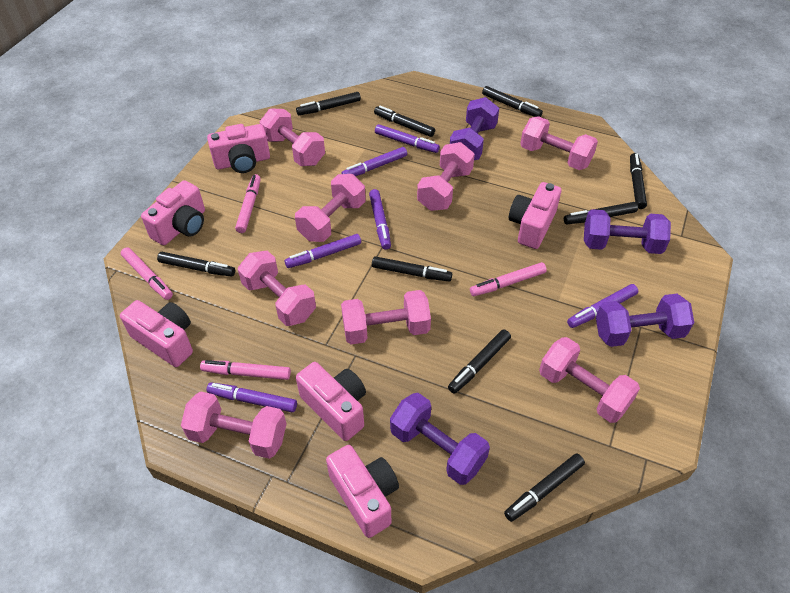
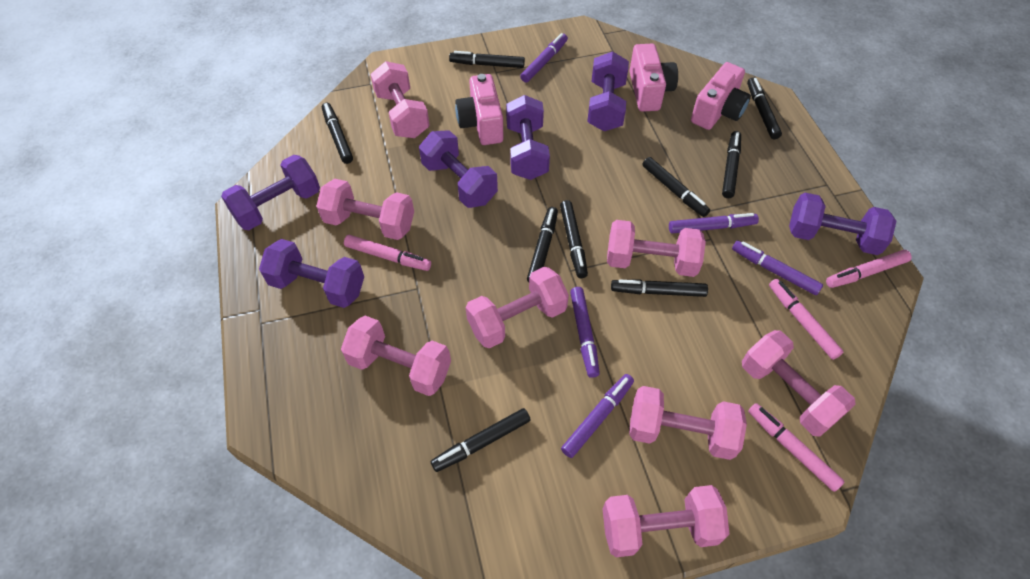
pink camera: [120,300,193,367] [141,180,205,245] [207,124,270,173] [296,362,366,441] [326,445,399,538] [509,182,561,249] = 6 -> [455,74,503,145] [629,44,678,112] [691,62,751,130] = 3
purple dumbbell: [390,393,490,485] [450,97,499,160] [584,209,671,254] [596,294,694,347] = 4 -> [221,155,320,230] [259,239,364,308] [419,130,498,208] [506,95,550,180] [587,51,629,131] [789,193,896,255] = 6
purple marker: [206,382,297,412] [285,234,361,268] [341,147,407,176] [369,189,391,250] [375,124,440,153] [567,284,638,328] = 6 -> [520,33,568,82] [561,374,634,458] [570,287,600,378] [669,213,759,234] [732,240,823,295] = 5

